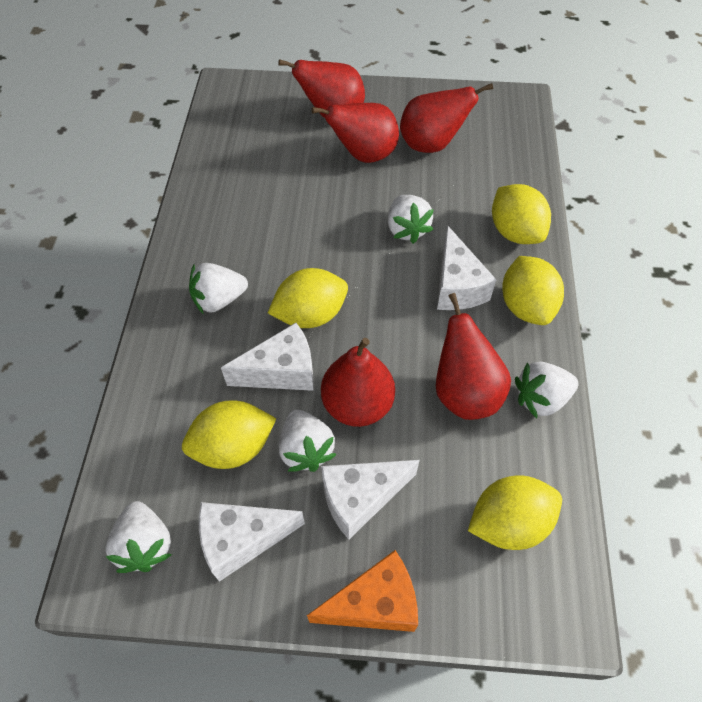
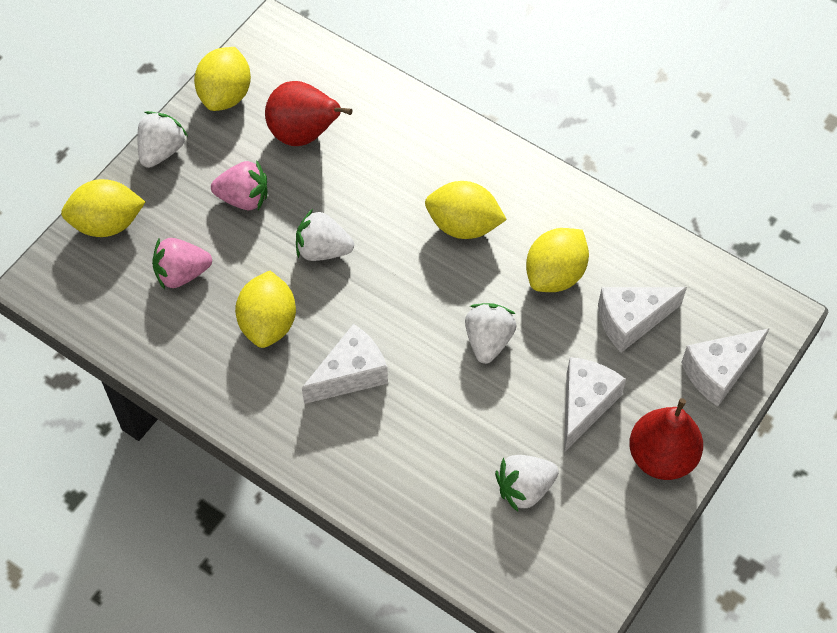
orange cheese: [307,550,418,632] = 1 -> none = 0
pink strawberry: none = 0 -> [152,238,212,290] [211,160,267,210] = 2
red pear: [278,59,365,118] [312,103,399,163] [321,338,395,427] [400,83,493,153] [436,293,511,420] = 5 -> [265,81,352,146] [629,398,703,480] = 2
white strawberry: [105,501,172,573] [189,263,248,314] [279,410,337,472] [388,195,434,244] [515,362,578,419] = 5 -> [137,111,188,168] [296,209,354,261] [465,303,517,364] [495,455,559,512] = 4

